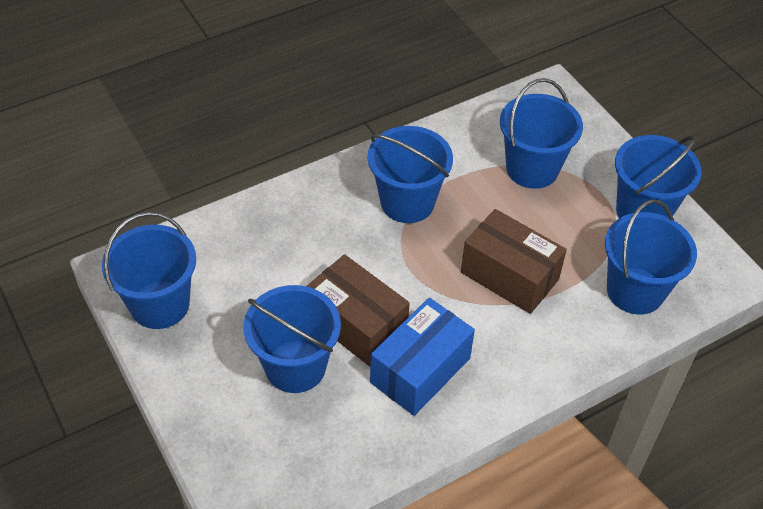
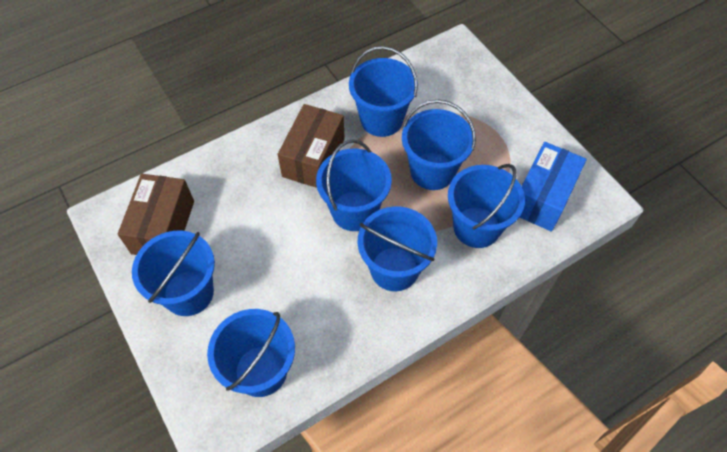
blue bucket: [102,212,196,329] [244,285,341,393] [368,126,453,223] [500,78,583,189] [605,199,697,315] [615,135,702,218] = 6 -> [132,231,215,316] [207,309,295,397] [316,139,392,231] [349,46,418,137] [358,206,437,291] [402,100,476,190] [448,164,525,248] = 7

